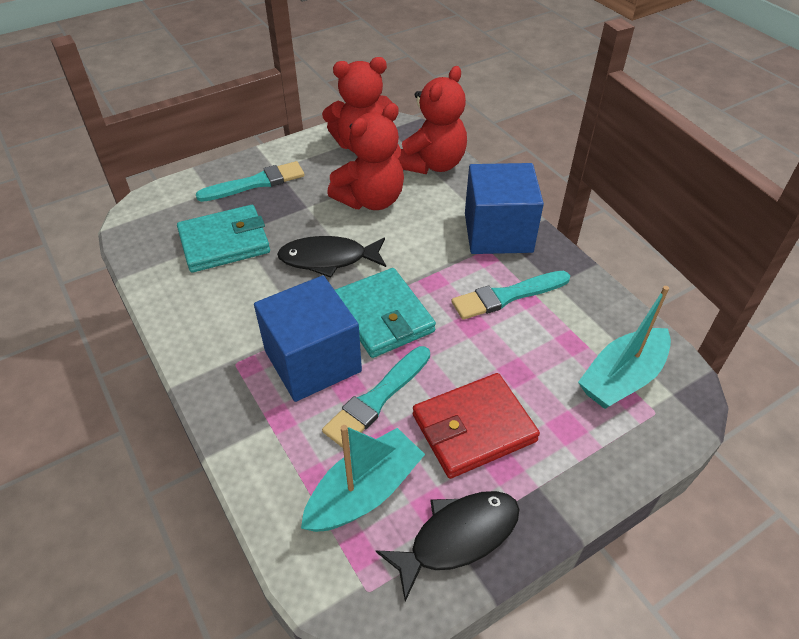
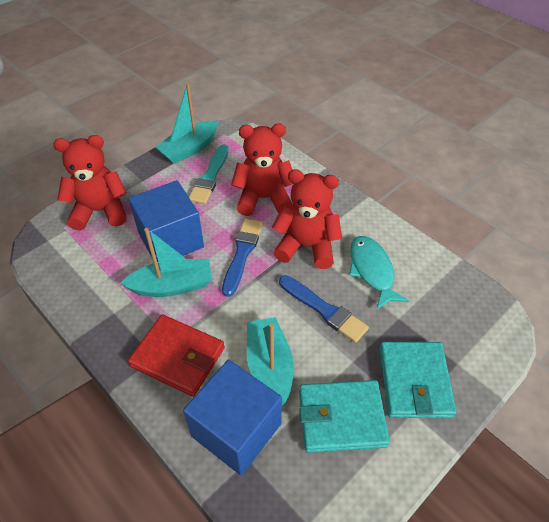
black fish: [277,236,386,278] [376,491,520,602] = 2 -> none = 0
blue brush: none = 0 -> [222,219,263,297] [279,275,369,343] = 2
turquoise boat: [301,425,425,532] [578,286,671,409] = 2 -> [121,228,212,297] [155,83,218,164] [247,317,294,406] = 3
turquoise brush: [196,161,304,202] [322,346,430,448] [452,271,570,320] = 3 -> [189,144,229,204] = 1
turquoise fish: none = 0 -> [349,236,409,310] = 1

